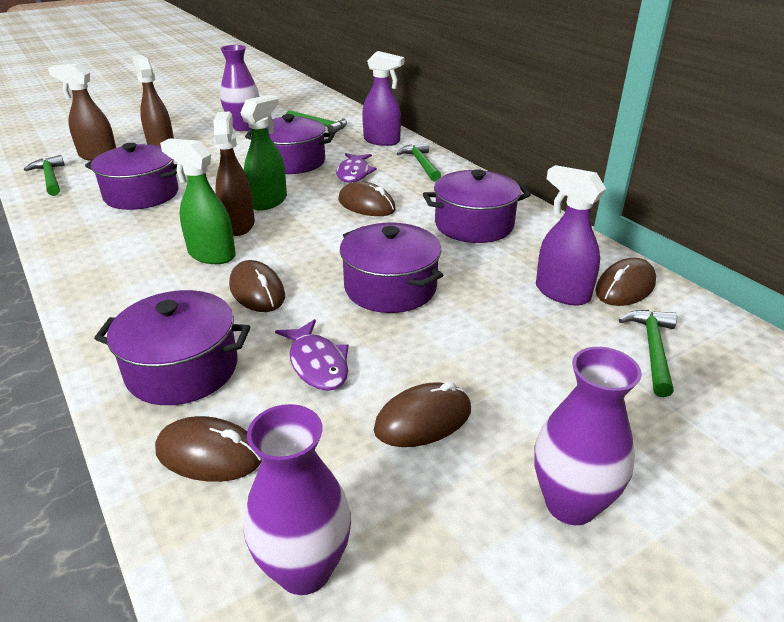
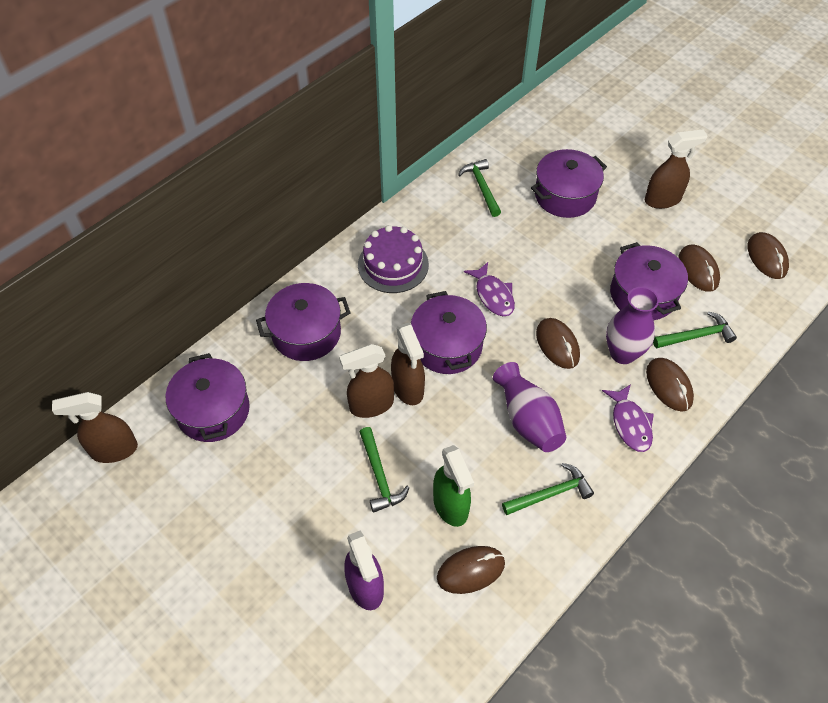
brown spray bottle: [48,63,116,161] [132,55,174,146] [213,112,255,236] = 3 -> [52,392,138,463] [339,344,394,418] [391,323,425,405] [645,129,707,209] = 4
green spray bottle: [160,138,236,264] [240,95,287,211] = 2 -> [433,445,474,527] = 1
purple cake: none = 0 -> [358,225,429,293] = 1
purple spray bottle: [362,51,404,146] [536,165,606,306] = 2 -> [344,530,384,610] = 1
purple vase: [220,45,260,131] [244,404,351,595] [534,347,642,525] = 3 -> [493,362,566,452] [606,287,659,364] = 2

